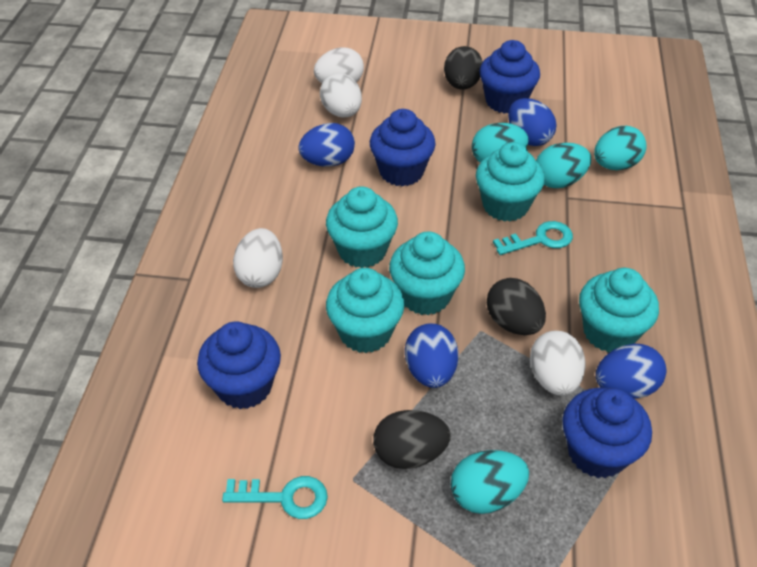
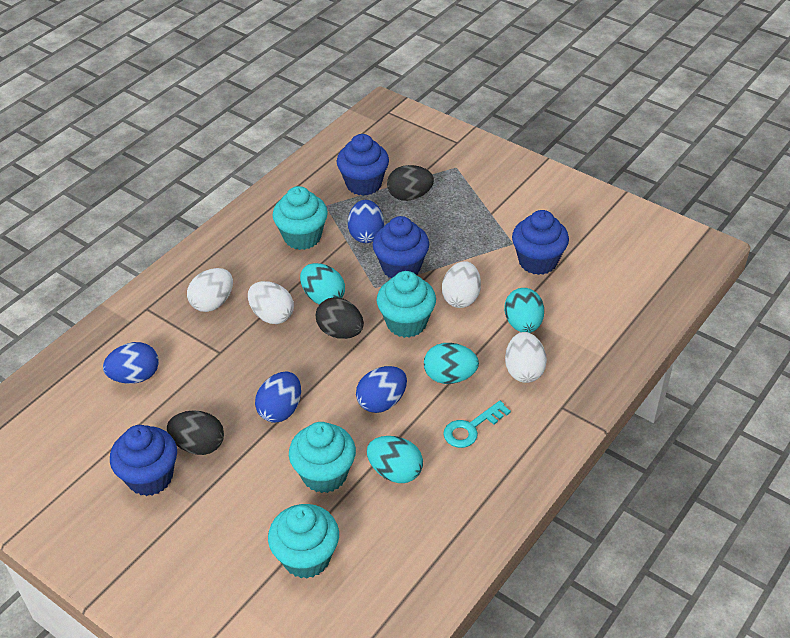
turquoise cupcake: [326,186,398,268] [326,268,404,353] [389,232,465,315] [476,142,545,222] [579,268,659,353] = 5 -> [268,504,339,578] [272,186,328,250] [289,422,356,493] [377,271,436,338] = 4
turquoise key: [222,476,328,519] [493,221,573,255] = 2 -> [443,401,511,448] = 1

